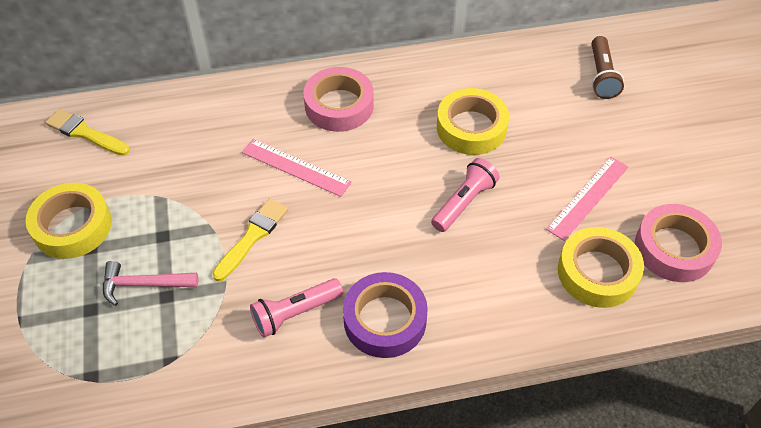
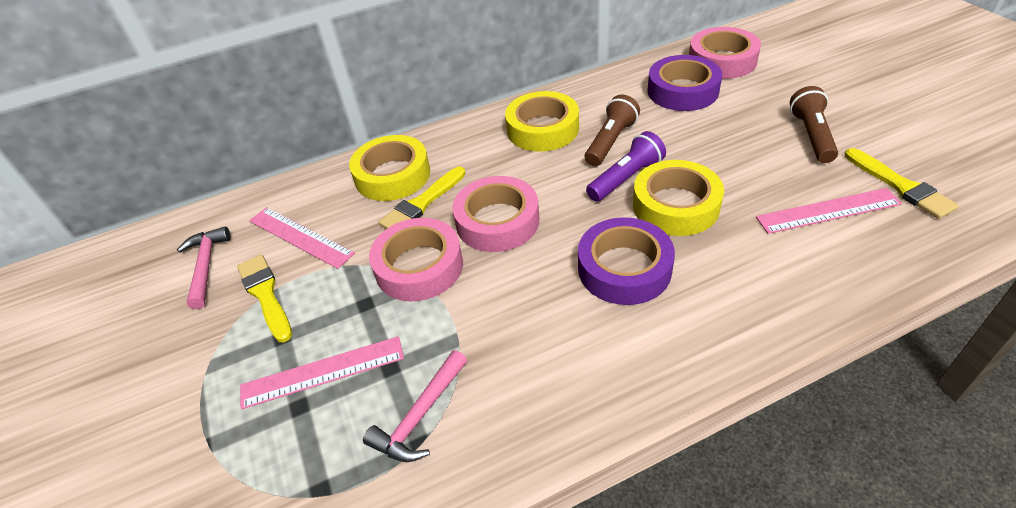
brown flashlight: [592,36,624,99] = 1 -> [585,95,640,166] [790,86,838,163] = 2
pink flashlight: [250,278,343,338] [431,158,500,232] = 2 -> none = 0
pink hammer: [103,261,198,306] = 1 -> [177,226,231,309] [363,350,467,462] = 2
pink ruler: [242,139,352,197] [546,157,628,241] = 2 -> [240,336,404,409] [249,207,355,269] [756,188,902,234] = 3
pink tape: [304,67,374,132] [635,204,722,282] = 2 -> [369,218,463,301] [452,176,539,252] [689,27,761,79] = 3
purple flashlight: none = 0 -> [586,131,666,202] = 1
purple tape: [343,272,428,358] = 1 -> [578,217,675,305] [647,55,722,111] = 2
yellow brush: [45,109,130,156] [212,198,288,281] = 2 -> [237,255,292,342] [379,167,466,229] [845,148,959,219] = 3

